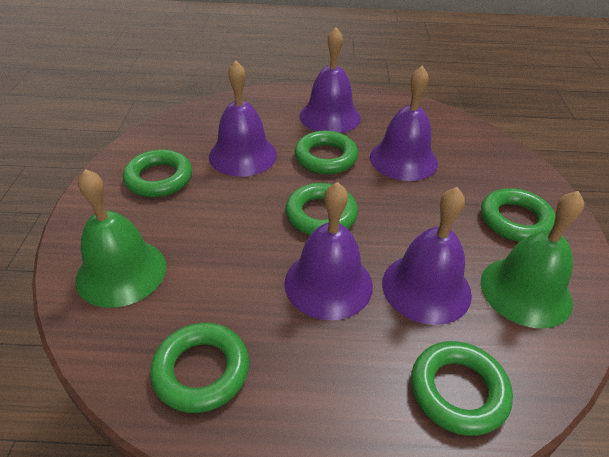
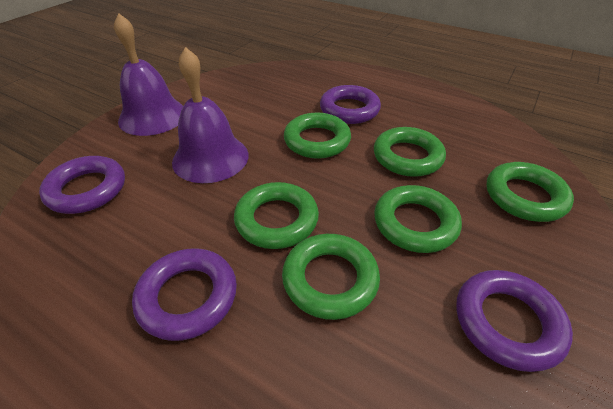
green bell: [75,169,166,308] [480,191,584,329] = 2 -> none = 0
purple bell: [209,61,277,177] [284,182,373,320] [300,27,361,133] [370,66,438,181] [382,187,472,325] = 5 -> [114,13,183,136] [172,47,249,183] = 2
purple ring: none = 0 -> [39,156,125,214] [132,248,237,341] [320,85,381,124] [456,270,573,372] = 4

